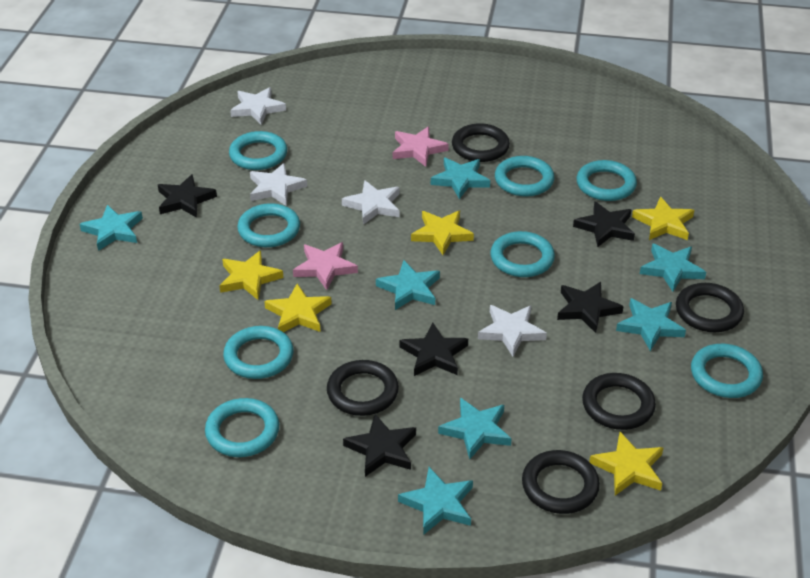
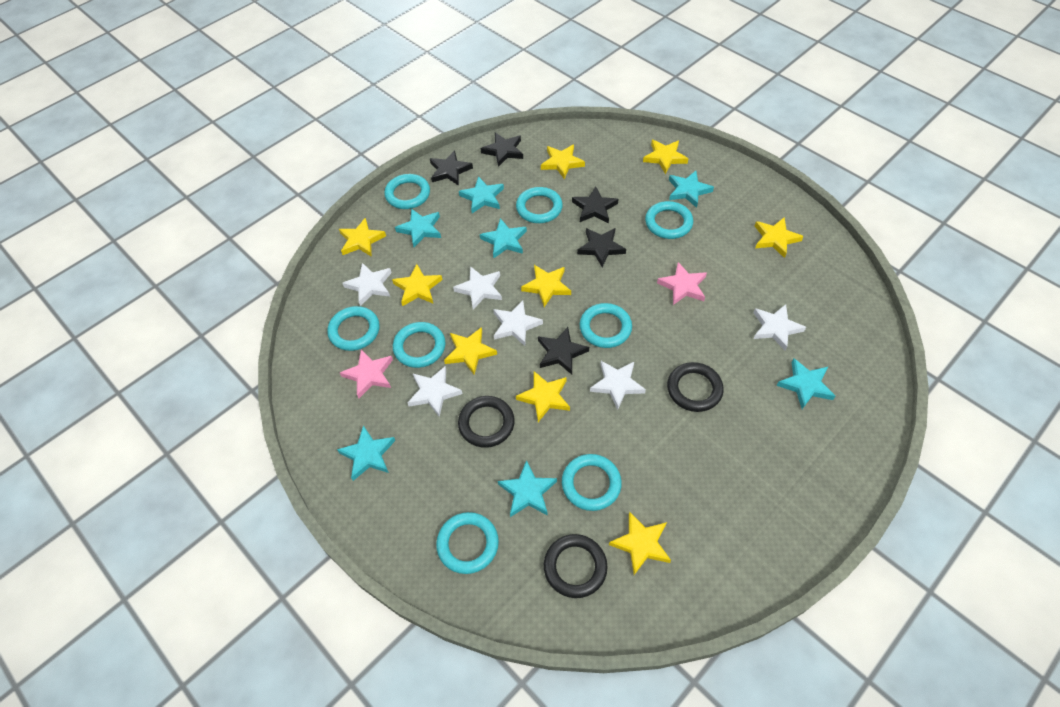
black ring: [327,360,399,416] [452,123,510,162] [522,450,600,514] [582,373,656,430] [676,283,744,332] = 5 -> [458,396,515,448] [544,534,608,598] [667,362,724,412] = 3
white star: [230,87,286,124] [250,163,307,206] [342,180,400,225] [478,305,547,357] = 4 -> [343,263,392,306] [408,366,462,417] [453,266,502,310] [493,300,543,346] [590,361,646,410] [753,304,806,351] = 6
yellow star: [219,250,283,300] [264,283,332,332] [411,211,474,255] [589,432,663,495] [632,196,694,240] = 5 -> [339,218,386,257] [392,264,442,306] [444,327,497,374] [516,371,570,422] [521,265,571,307] [541,144,585,179] [609,512,671,575] [643,140,688,174] [755,218,804,258] = 9

